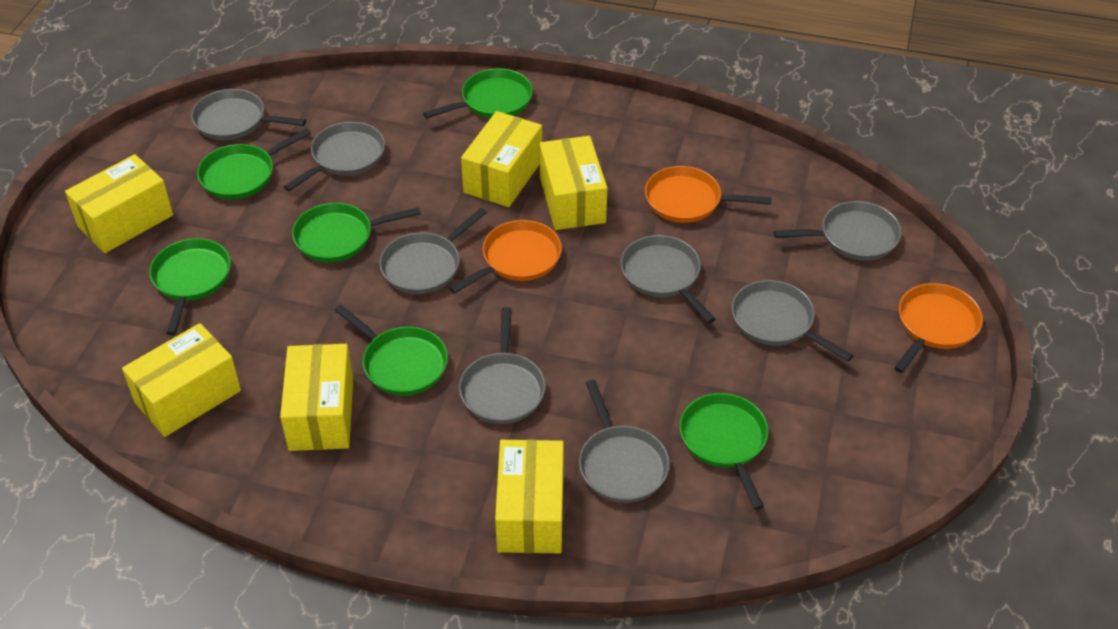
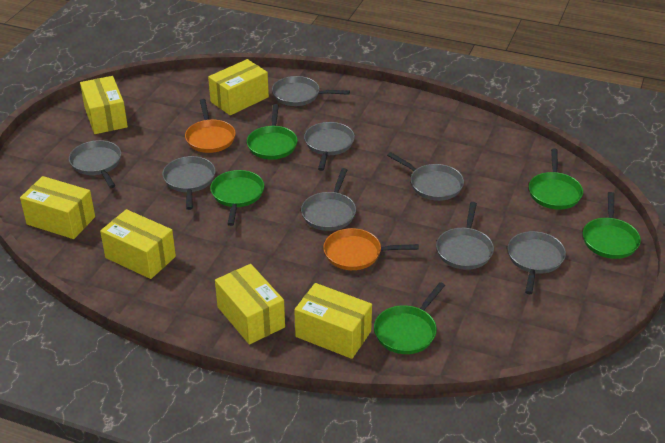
green pan: [149,238,231,335] [197,128,311,199] [292,203,421,262] [334,304,448,396] [423,68,533,119] [679,393,769,510] = 6 -> [210,170,264,226] [247,104,298,160] [374,282,445,354] [529,148,583,210] [583,192,641,259] = 5
orange pan: [449,220,562,294] [645,166,771,223] [894,283,983,373] = 3 -> [185,99,236,153] [323,228,419,270] = 2

